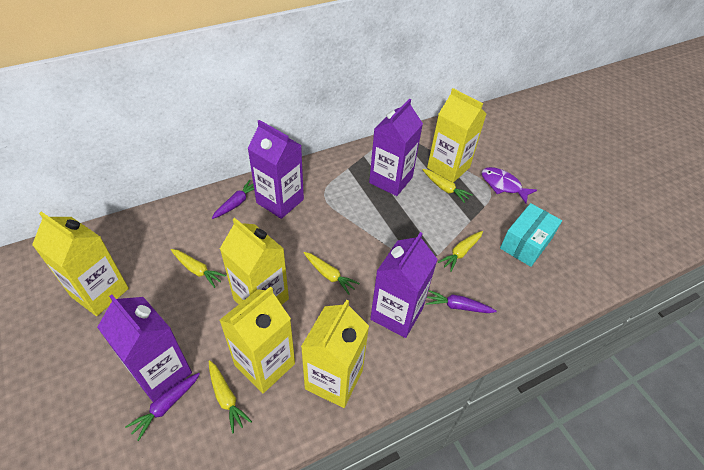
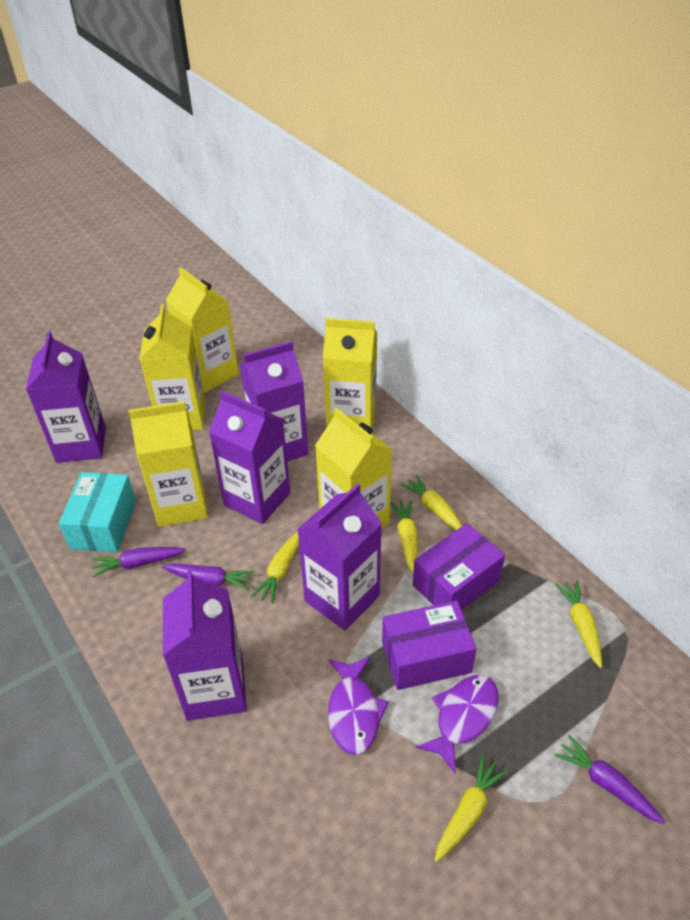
purple box: none = 0 -> [382,600,477,690] [413,523,505,610] = 2
purple carton: [97,295,192,402] [247,120,304,219] [369,98,423,196] [370,232,438,338] = 4 -> [26,331,106,463] [163,570,247,721] [209,391,290,524] [240,341,308,461] [297,483,382,630] = 5
purple fish: [481,167,537,203] = 1 -> [328,656,389,755] [416,675,499,774] = 2

